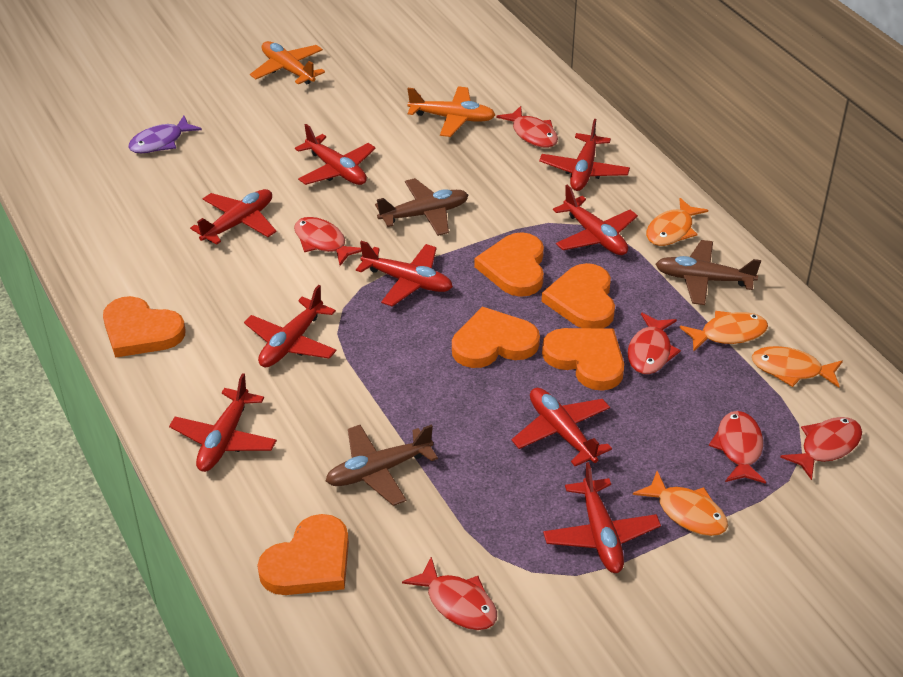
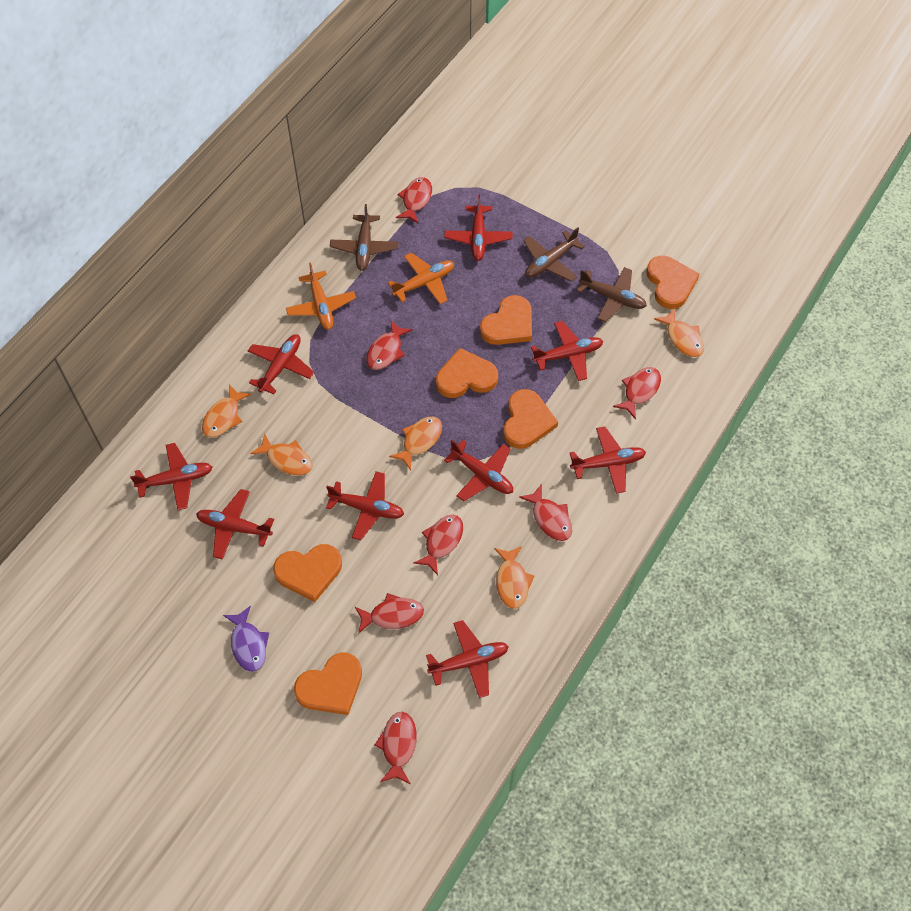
orange fish: [633,471,728,536] [646,198,708,246] [680,311,768,352] [752,346,843,388] = 4 -> [202,384,252,438] [250,434,313,475] [389,417,442,470] [494,546,534,609] [654,308,704,357] = 5
red fish: [294,217,362,266] [402,557,497,630] [496,106,558,148] [627,313,681,374] [709,411,766,484] [780,417,862,480] = 6 -> [355,593,424,634] [366,320,413,370] [374,712,417,784] [396,177,432,224] [414,514,463,575] [519,484,572,541] [613,367,661,419] = 7

